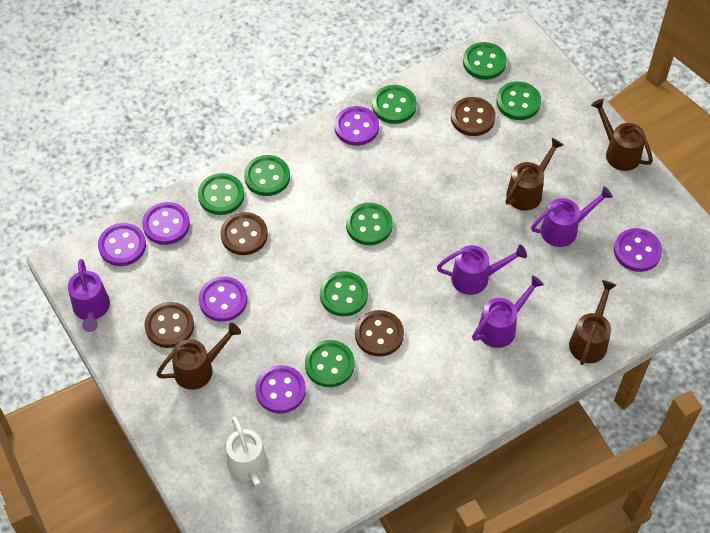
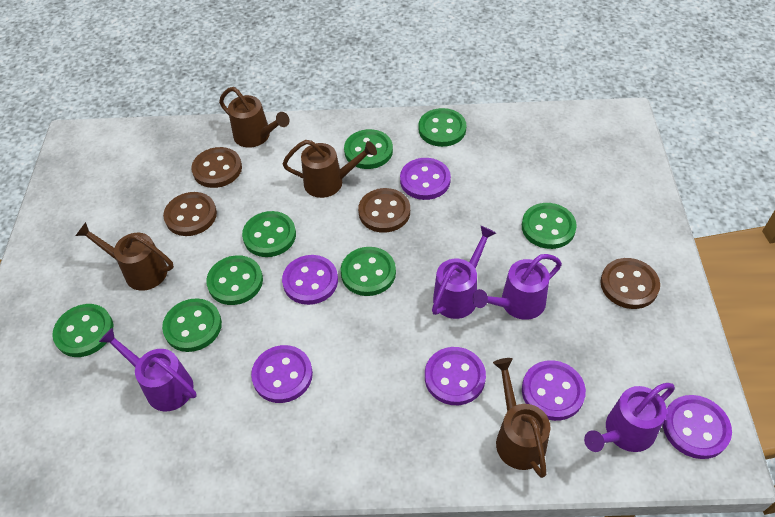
white watering can: [226,417,269,498] = 1 -> none = 0

